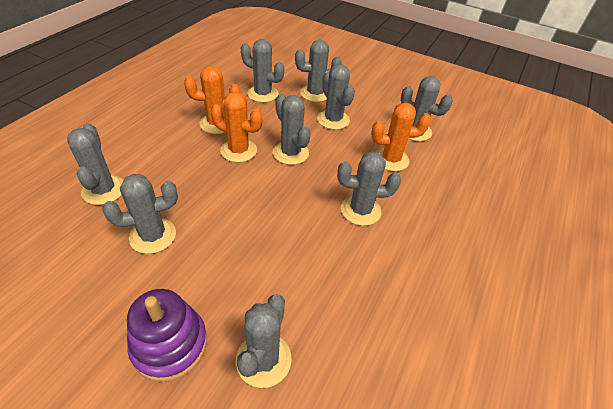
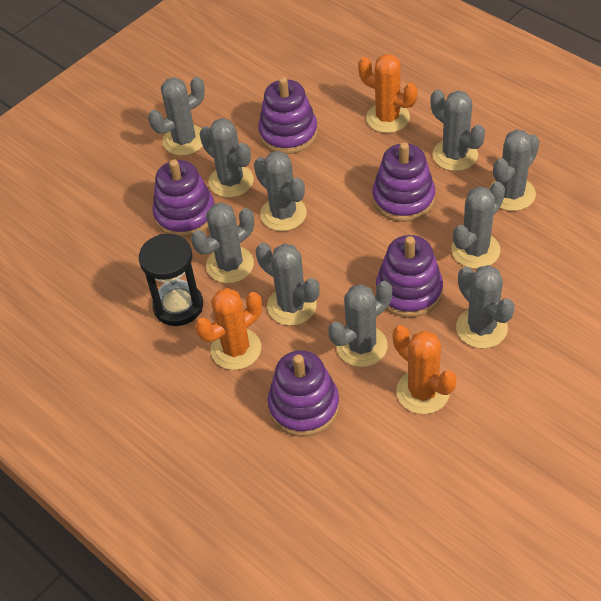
black hourglass: none = 0 -> [139,234,203,326] = 1
grey cactus: [67,123,123,205] [103,174,178,254] [236,294,292,388] [241,39,284,103] [273,94,311,165] [295,39,342,102] [317,64,355,130] [337,151,401,226] [401,76,453,141] = 9 -> [148,77,205,156] [191,202,254,283] [200,118,254,198] [254,151,307,231] [256,243,320,326] [328,281,392,367] [431,90,485,171] [451,182,505,269] [456,265,515,349] [489,129,540,211] = 10
purple stacking toy: [127,289,207,382] = 1 -> [152,159,215,238] [258,77,318,154] [267,350,340,437] [372,142,435,222] [376,235,443,318] = 5

